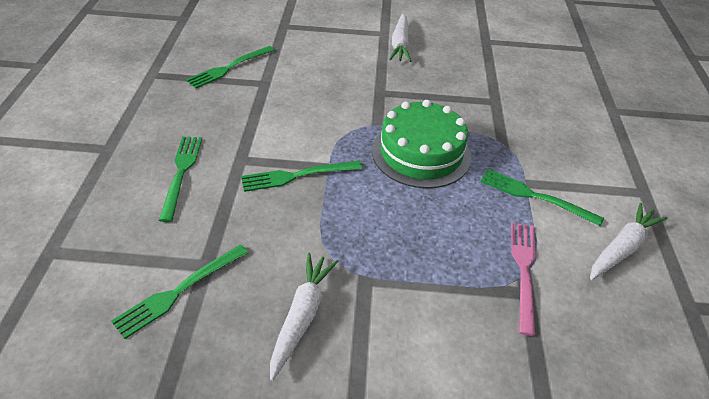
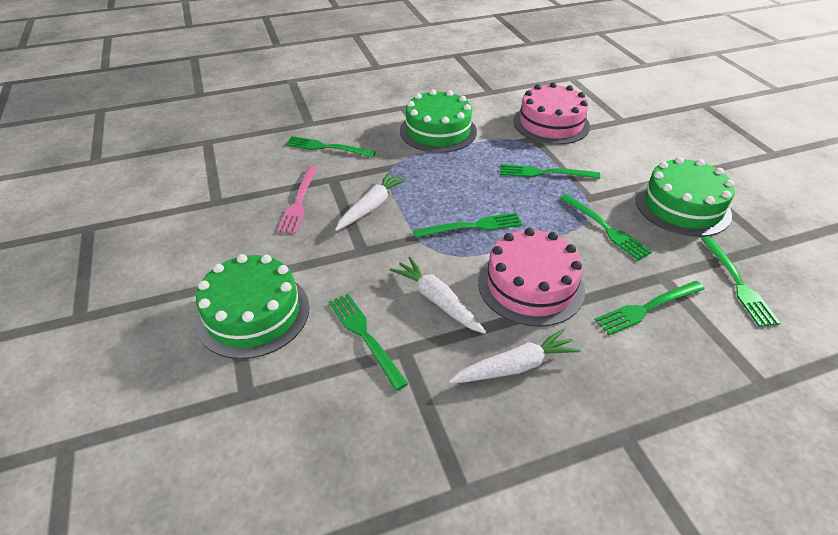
green cake: [372,100,471,188] = 1 -> [196,254,309,359] [400,89,477,153] [636,157,735,237] = 3
green fork: [111,244,248,339] [159,137,202,222] [186,46,275,88] [241,161,362,192] [480,169,604,227] = 5 -> [285,136,376,157] [328,293,408,391] [413,213,523,238] [500,164,600,179] [560,194,652,261] [595,281,705,335] [701,236,780,327] = 7
pink cake: none = 0 -> [478,228,585,327] [513,82,590,145] = 2

